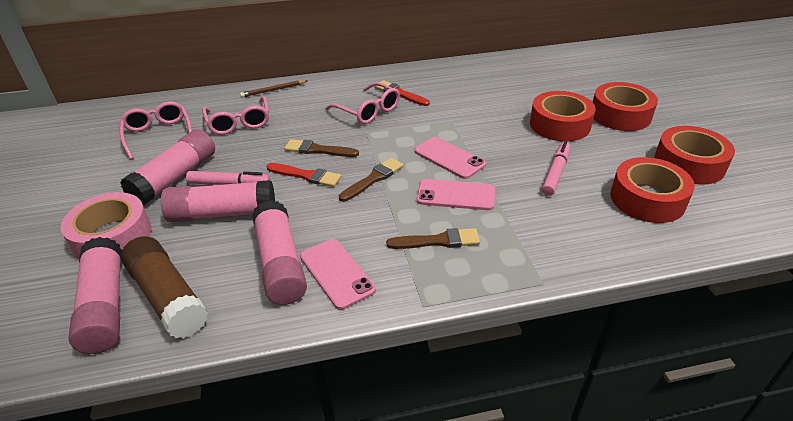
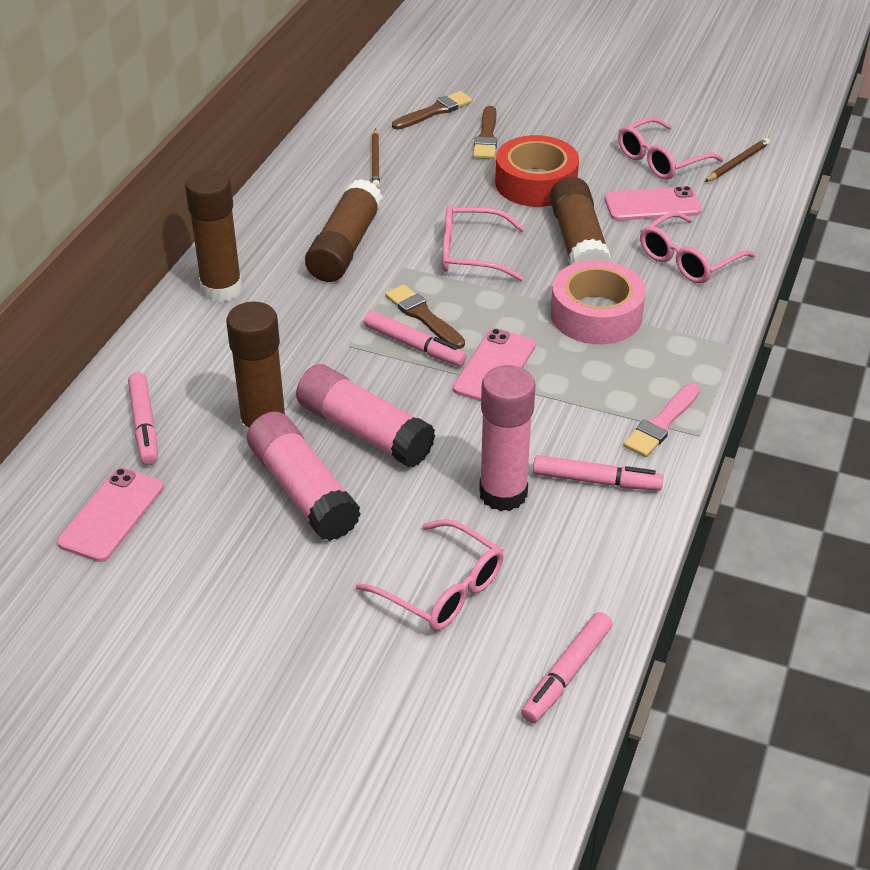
brown glue stick: [121,236,208,338] = 1 -> [185,169,242,302] [226,301,286,438] [305,179,383,282] [550,177,612,265] = 4
brown pencil: [240,80,307,98] = 1 -> [372,129,380,188] [705,138,770,182] = 2
pink brush: none = 0 -> [623,384,700,457] = 1
pink glasses: [120,101,192,160] [202,96,269,135] [325,82,400,124] = 3 -> [356,519,504,631] [442,205,525,281] [618,117,724,180] [640,212,756,283] = 4
pink glue stick: [68,237,122,354] [120,129,215,205] [161,180,275,222] [252,200,307,305] = 4 -> [247,412,361,541] [296,364,435,467] [479,365,536,511] = 3
pink marker: [186,171,270,185] [542,141,570,196] = 2 -> [128,372,158,465] [364,310,467,366] [521,612,613,723] [533,455,664,491] = 4
red brush: [267,163,341,187] [374,80,430,106] = 2 -> none = 0
red tape: [530,91,595,141] [593,82,658,131] [610,157,695,223] [654,126,735,185] = 4 -> [495,135,579,207] = 1

